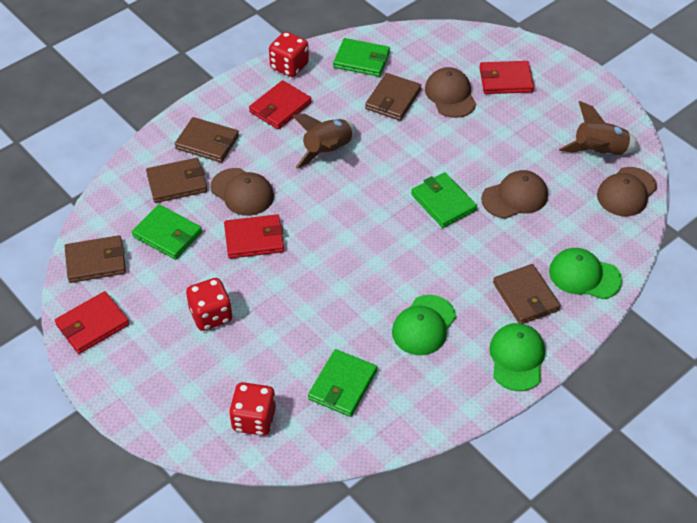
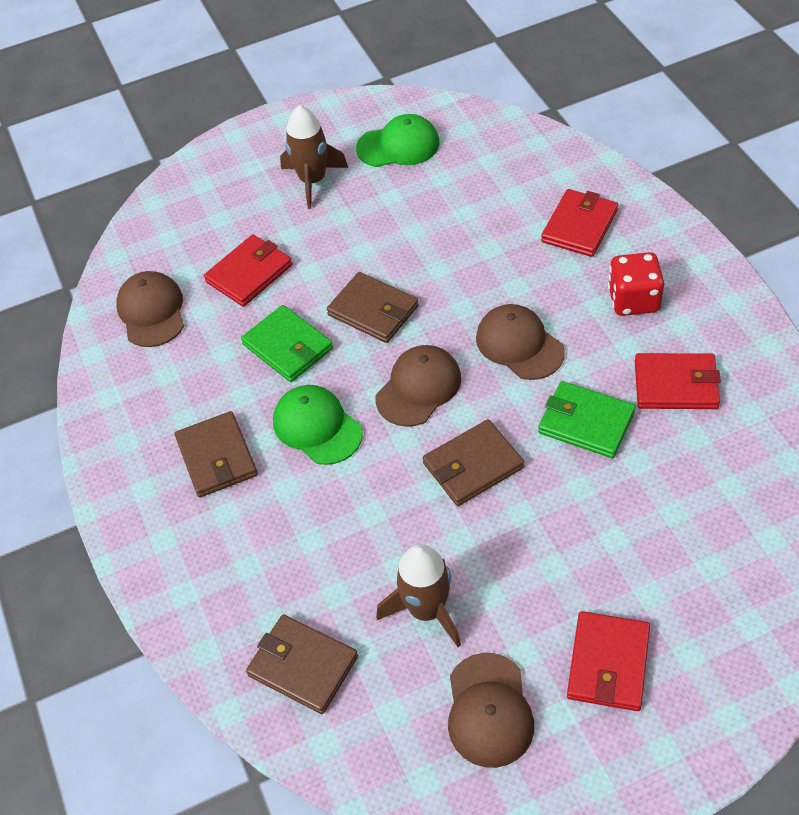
brown wallet: [65,235,126,283] [146,158,207,203] [175,117,239,162] [365,73,421,121] [493,264,561,324] = 5 -> [175,411,258,497] [246,614,358,714] [327,272,419,343] [423,419,524,506] = 4
green cap: [392,295,456,355] [489,323,545,391] [549,248,622,299] = 3 -> [273,385,363,465] [356,114,440,167] = 2
green wallet: [132,205,202,260] [308,349,377,417] [333,38,390,77] [411,173,477,228] = 4 -> [241,305,333,382] [538,381,635,458] = 2
red dice: [186,278,232,331] [229,382,276,436] [269,32,309,77] = 3 -> [608,252,664,316] = 1

